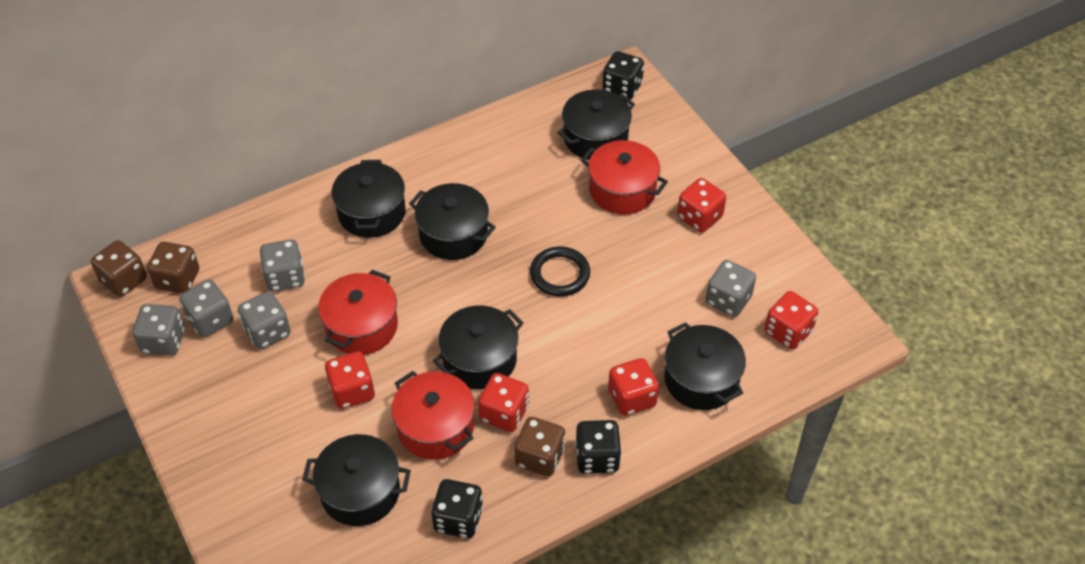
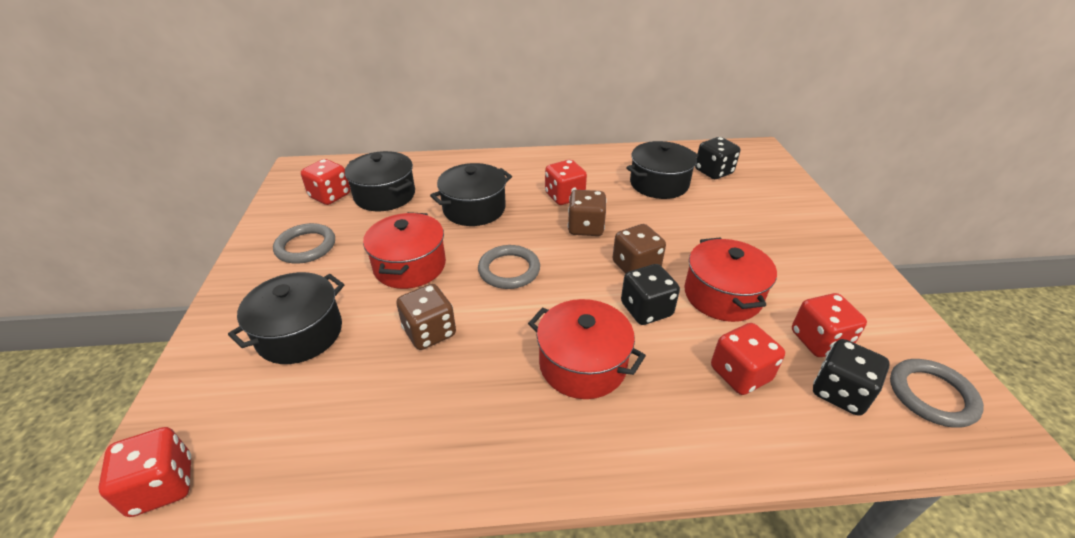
black pot: [302,434,411,526] [332,160,406,238] [409,183,496,260] [433,305,523,389] [558,89,635,160] [664,322,746,410] = 6 -> [228,272,345,364] [345,151,415,211] [430,163,512,226] [626,141,699,199] = 4
black ring: [530,247,590,296] = 1 -> none = 0
grey dice: [133,304,185,356] [179,280,233,337] [238,291,291,349] [260,239,305,291] [706,260,756,317] = 5 -> none = 0
grey ring: none = 0 -> [273,223,335,264] [478,245,540,289] [890,359,984,428] = 3

